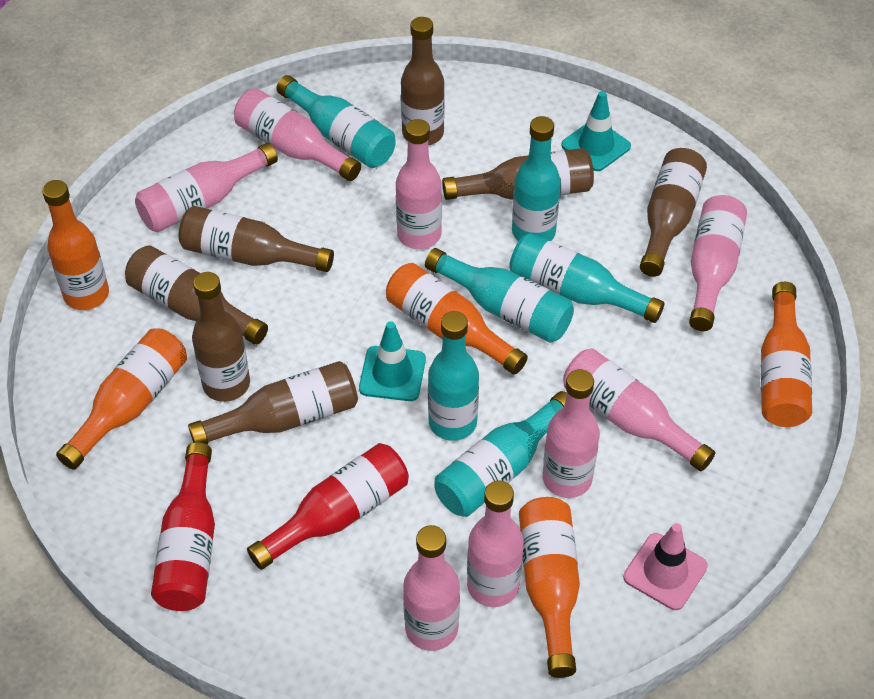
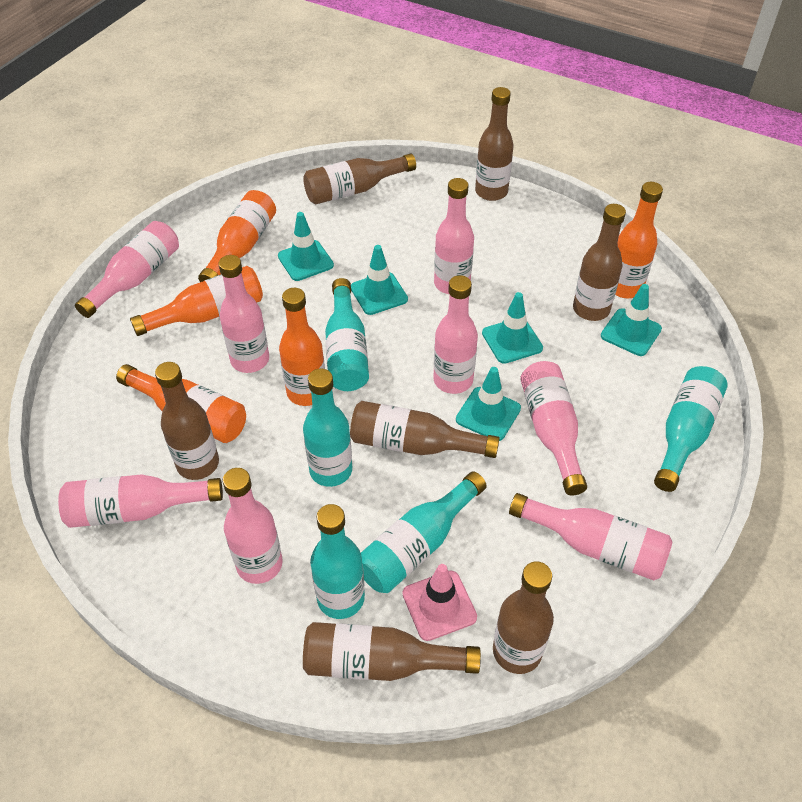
red bottle: [151,442,215,611] [247,443,409,570] = 2 -> none = 0
turquoise bottle: [276,75,396,168] [425,248,574,343] [428,311,479,441] [435,391,567,517] [509,233,664,323] [512,116,561,241] = 6 -> [303,369,352,487] [310,504,365,619] [325,278,369,391] [361,471,487,593] [654,366,728,492] = 5
turquoise traffic cone: [359,321,426,401] [561,91,631,171] = 2 -> [278,212,334,281] [351,245,408,315] [456,367,521,441] [482,292,543,364] [601,284,662,356] = 5

